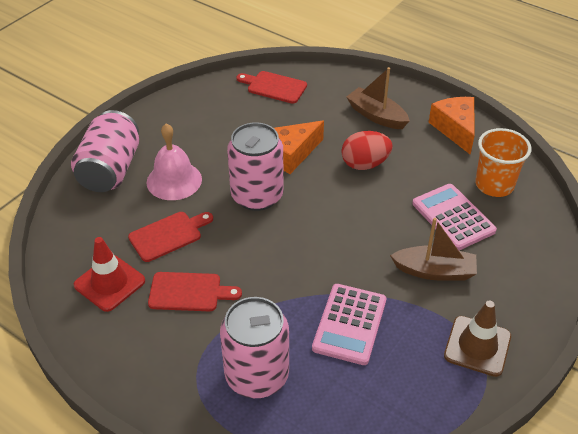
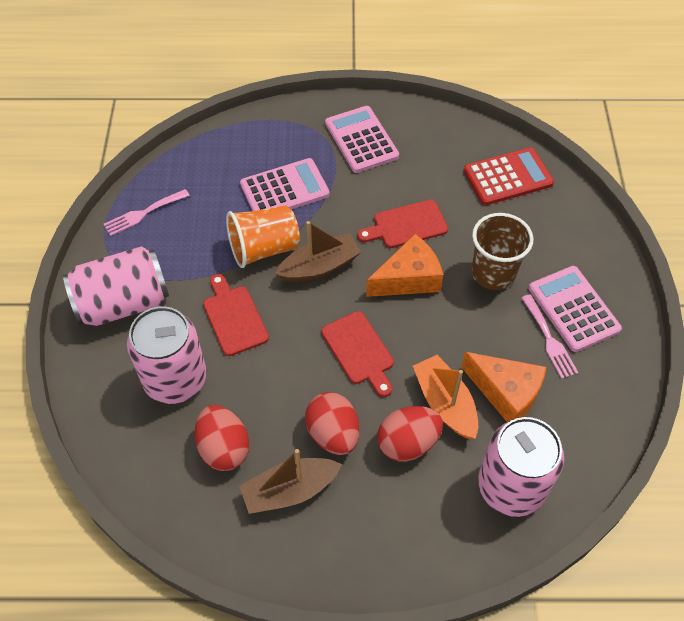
brown cup: none = 0 -> [471,213,534,290] = 1
brown traffic cone: [444,301,511,377] = 1 -> none = 0
orange boat: none = 0 -> [413,355,478,439] = 1
pink bell: [147,123,202,200] = 1 -> none = 0
pink calculator: [312,284,386,365] [412,184,497,250] = 2 -> [240,158,330,211] [325,106,399,173] [529,266,622,352] = 3
pink fork: none = 0 -> [104,189,190,236] [521,294,578,379] = 2
red calculator: none = 0 -> [463,147,554,205] = 1
red egg: [341,131,393,170] = 1 -> [195,405,250,471] [305,392,360,455] [377,406,443,462] = 3
red traffic cone: [74,237,145,312] = 1 -> none = 0

